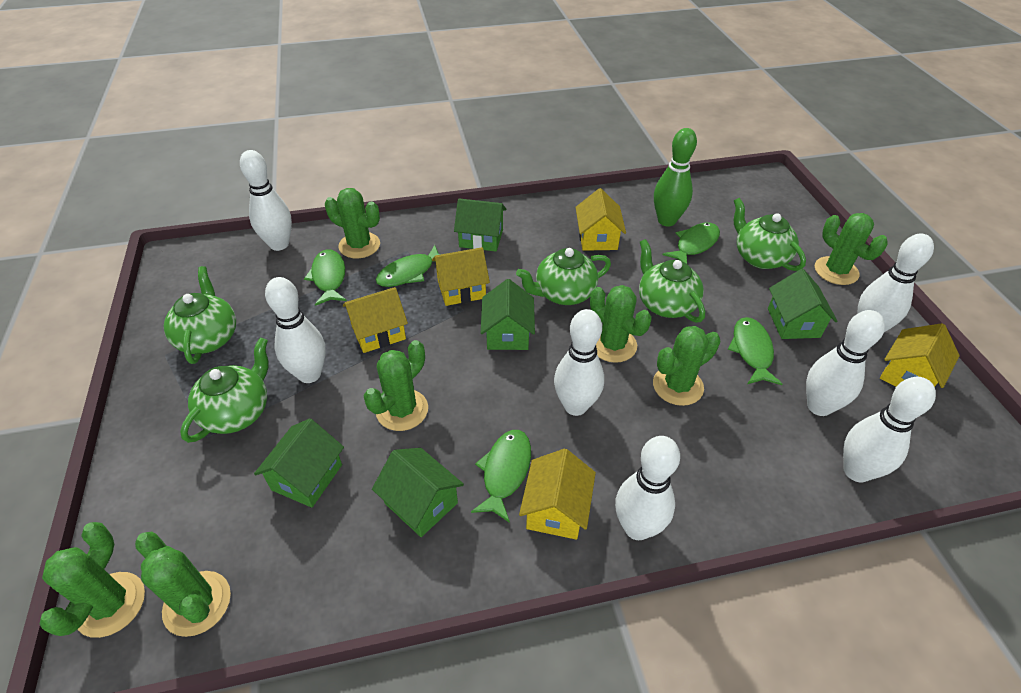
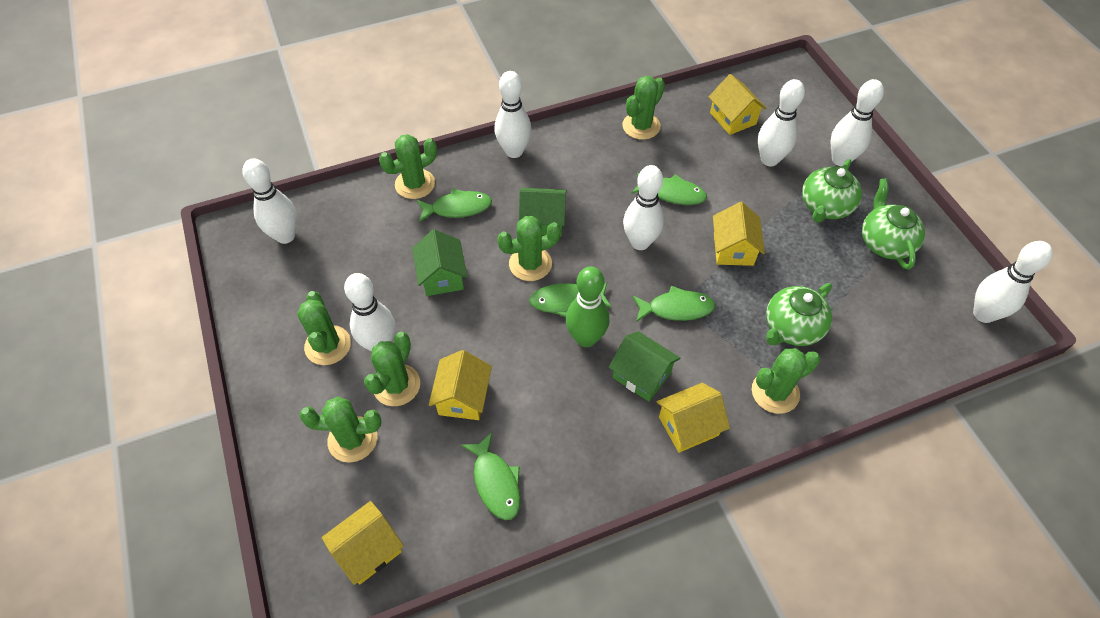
green house: [254,418,344,508] [372,448,464,537] [454,198,507,252] [481,279,535,350] [768,269,837,339] = 5 -> [412,229,467,296] [519,188,567,236] [609,331,680,401] = 3
green teapot: [164,266,236,364] [180,338,269,443] [516,248,611,305] [639,239,705,323] [734,198,806,271] = 5 -> [766,283,832,346] [802,159,862,223] [862,178,925,270] = 3

